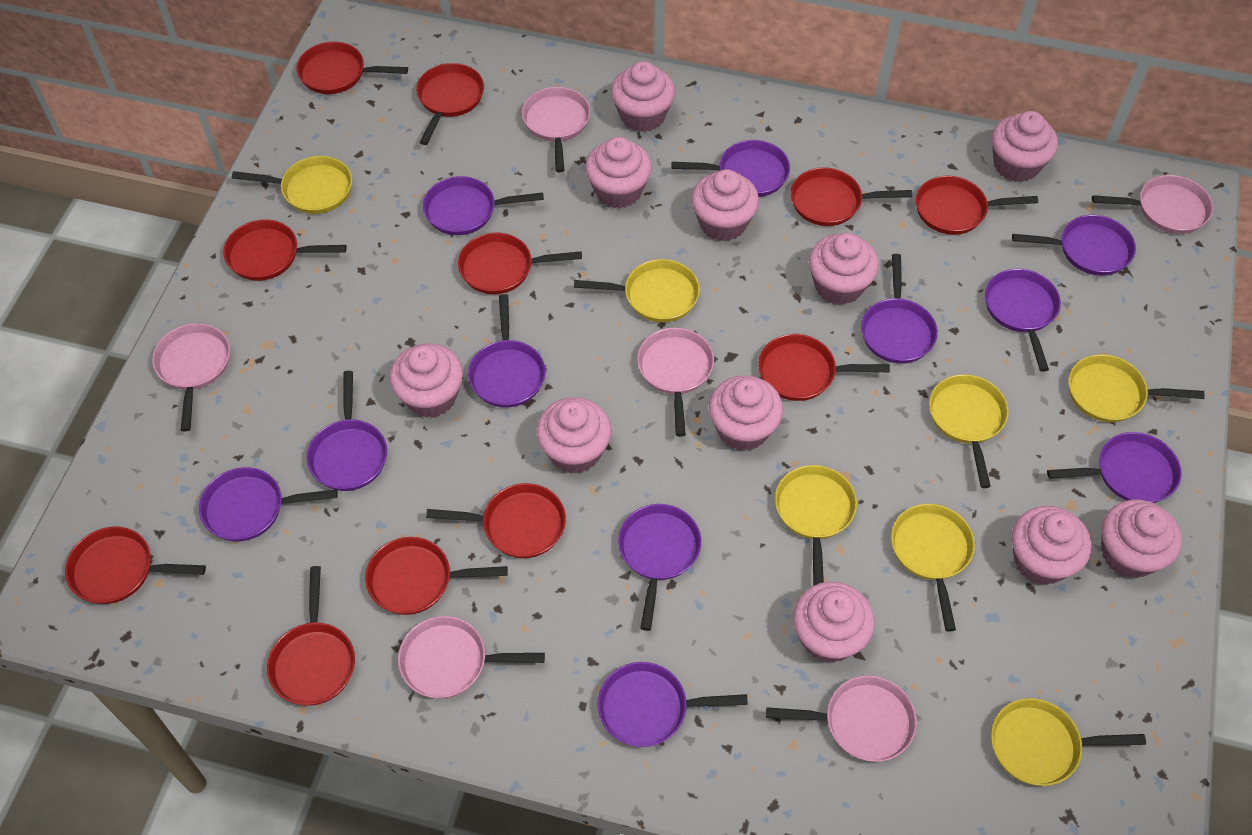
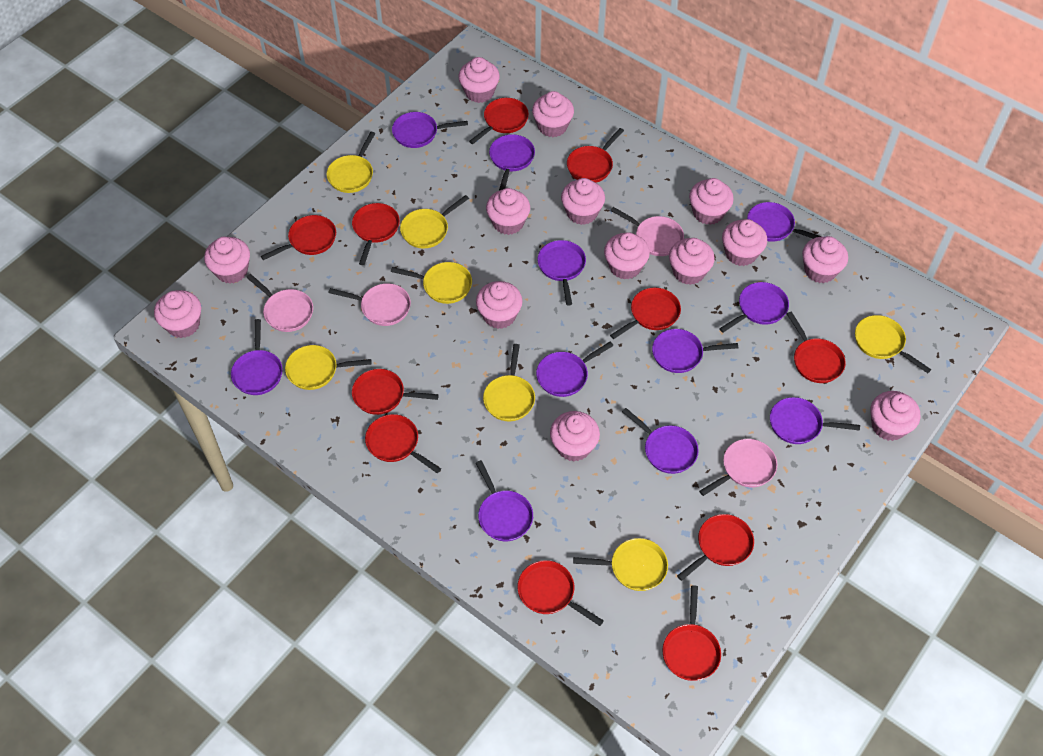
pink cupcake: [390,343,463,418] [536,397,612,474] [585,137,652,209] [611,61,675,132] [691,169,759,241] [709,375,783,451] [793,582,875,663] [809,233,879,305] [992,111,1058,182] [1012,506,1092,585] [1101,500,1182,578] = 11 -> [154,290,201,338] [204,237,250,284] [458,57,500,103] [476,281,523,329] [486,188,530,235] [532,91,574,137] [550,411,600,462] [561,178,605,225] [604,232,650,280] [669,238,715,285] [689,178,734,225] [722,219,767,266] [802,236,848,283] [871,391,920,441] = 14
pink pan: [152,323,230,432] [398,616,545,699] [522,87,590,172] [637,328,714,437] [766,676,917,762] [1092,175,1213,234] = 6 -> [246,274,313,332] [329,283,411,326] [610,207,684,256] [699,439,777,496] = 4

